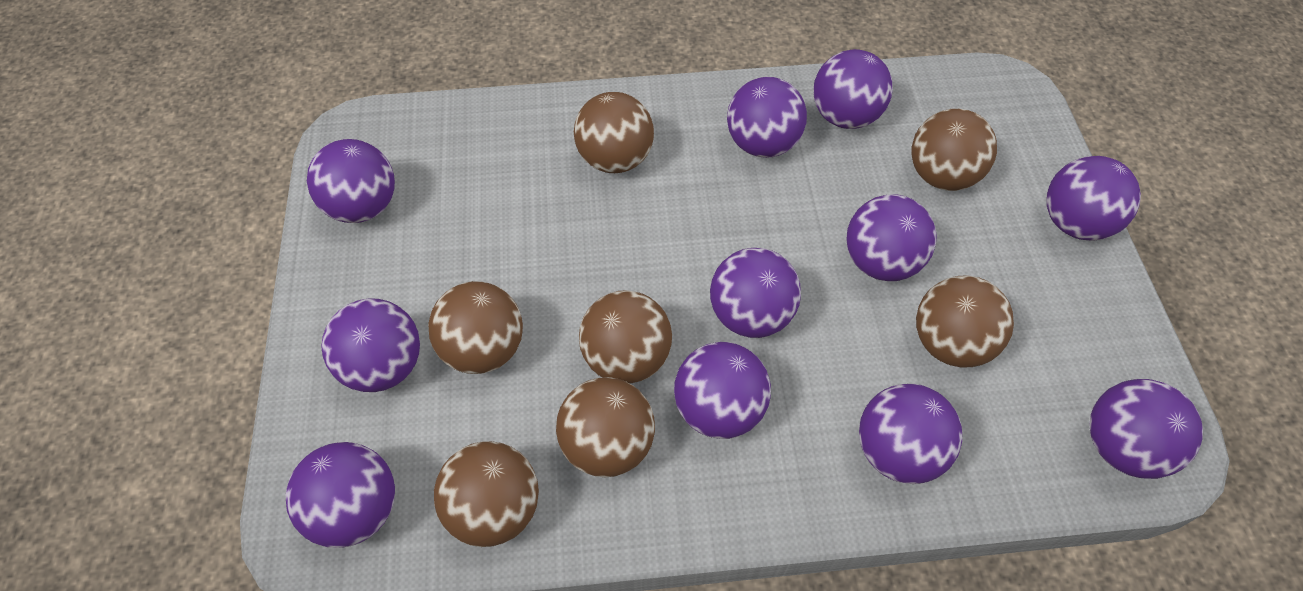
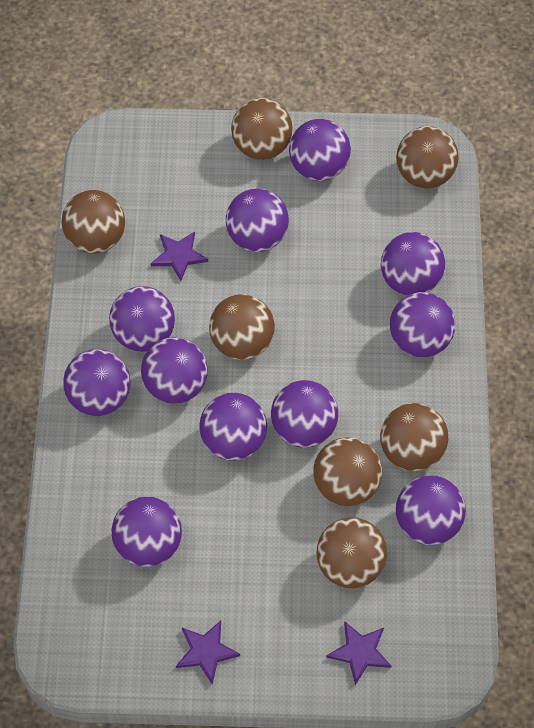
purple star: none = 0 -> [151,231,208,281] [176,621,240,684] [326,621,391,685] = 3

